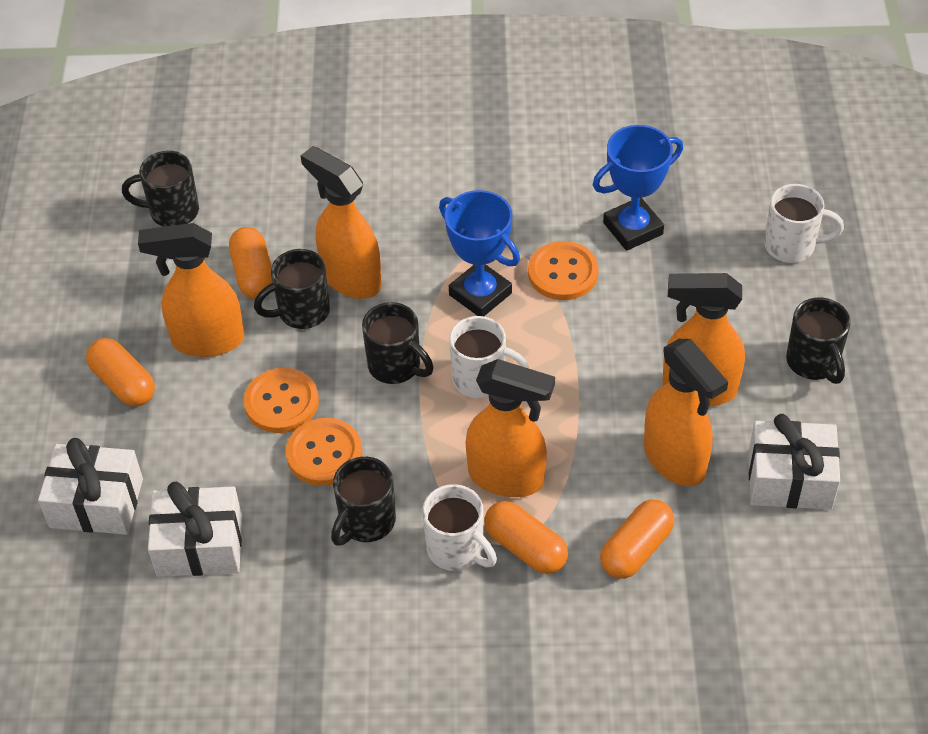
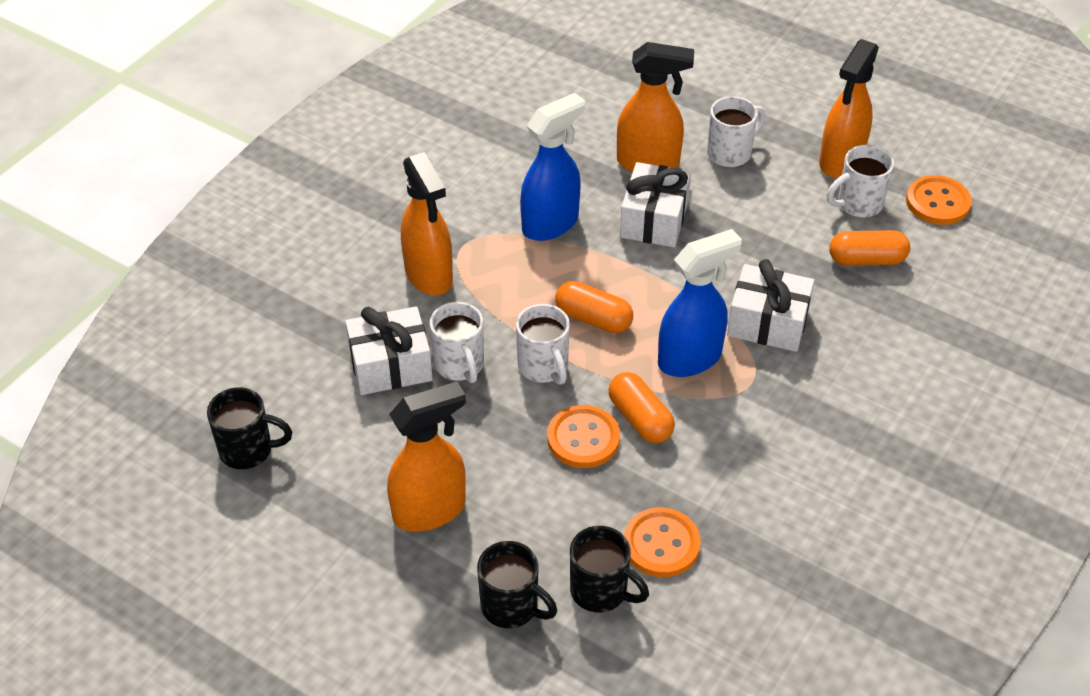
black mug: [122,151,199,227] [254,249,330,329] [331,457,396,546] [362,302,433,384] [786,297,851,384] = 5 -> [207,387,292,469] [477,541,557,628] [570,526,649,613] = 3
blue spray bottle: none = 0 -> [520,93,585,241] [658,229,742,377] = 2
blue trophy: [439,190,520,316] [593,125,683,251] = 2 -> none = 0
orange capsule: [86,338,155,406] [229,227,273,299] [484,501,568,574] [600,499,674,579] = 4 -> [555,281,633,333] [608,372,675,443] [829,230,910,266] = 3
orange spray bottle: [138,223,244,357] [301,146,382,299] [466,359,555,497] [644,339,728,486] [662,273,745,406] = 5 -> [387,381,466,532] [401,152,453,295] [617,42,694,172] [819,39,879,178] = 4
white mug: [422,484,497,571] [449,316,529,398] [764,184,844,263] = 3 -> [430,302,484,383] [516,304,570,385] [707,96,766,167] [827,145,894,218] = 4

